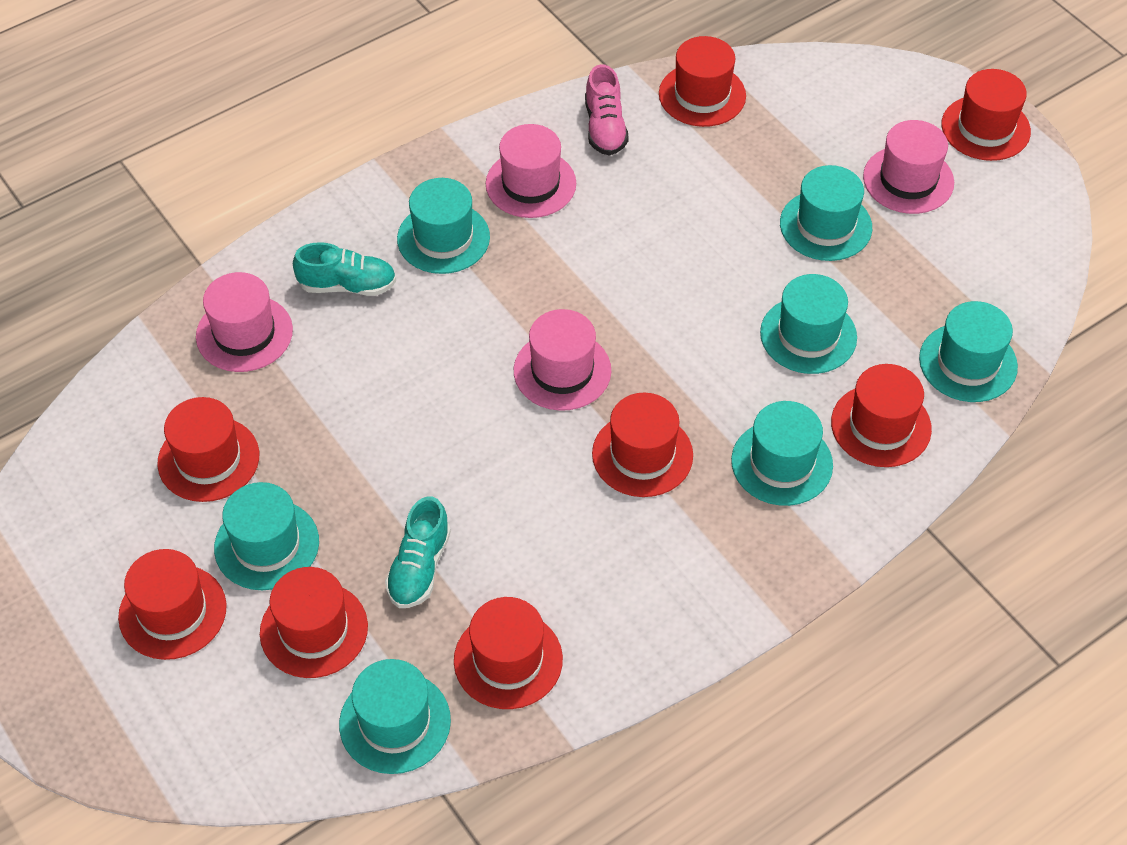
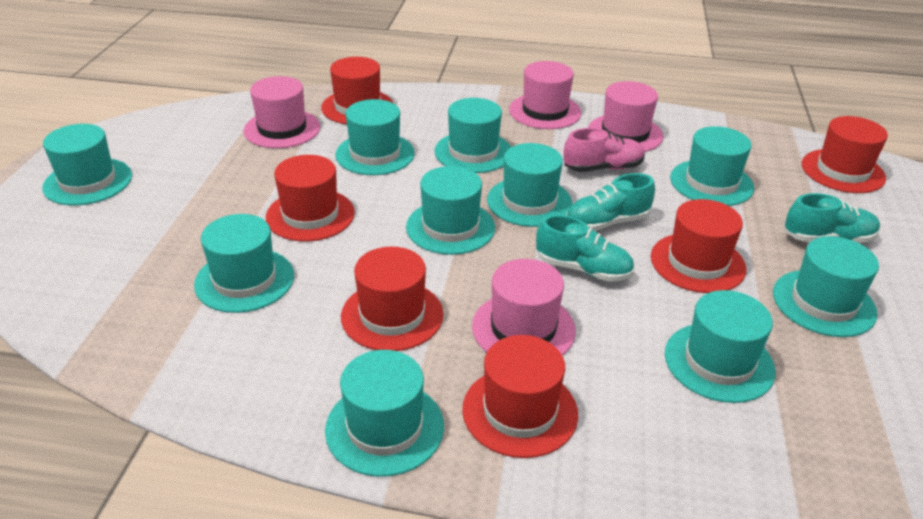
red hat: [118,549,227,660] [157,397,259,502] [260,567,368,678] [454,597,563,709] [592,393,693,497] [659,36,746,127] [831,364,932,467] [941,69,1031,161] = 8 -> [266,155,355,242] [321,57,393,124] [341,247,443,351] [462,335,578,458] [651,199,746,293] [802,116,888,193] = 6
turquoise hat: [214,482,319,590] [339,659,451,774] [397,178,490,274] [731,401,833,506] [760,274,857,374] [780,165,872,261] [919,301,1018,402] = 7 -> [42,124,132,205] [194,214,294,313] [325,350,444,477] [335,99,415,175] [406,166,495,255] [434,98,511,173] [487,143,572,227] [665,290,776,403] [670,126,754,206] [773,236,879,337] = 10
turquoise shoe: [293,242,396,296] [385,496,451,608] = 2 -> [536,215,634,282] [566,173,655,231] [785,193,880,243] = 3

